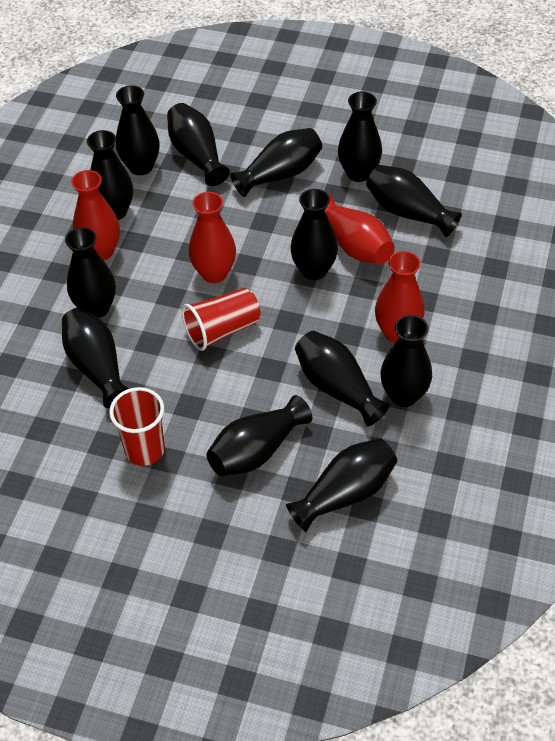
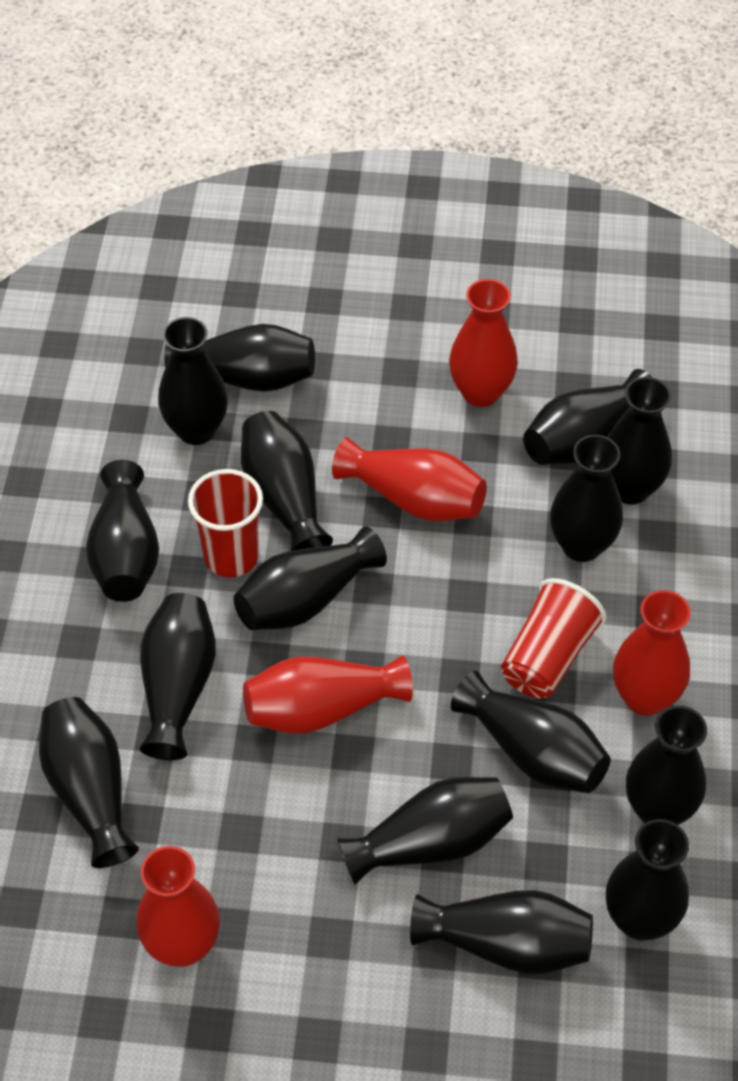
black vase: [62,307,129,408] [65,227,116,318] [87,130,133,220] [116,85,160,175] [167,103,230,186] [207,395,312,476] [230,128,322,197] [286,438,397,532] [291,189,338,280] [295,331,390,427] [338,92,382,182] [366,165,462,237] [380,315,432,407] = 13 -> [39,697,139,868] [86,460,159,602] [139,593,216,760] [158,317,228,445] [164,324,315,392] [234,526,387,630] [241,411,333,551] [337,777,513,885] [410,890,593,974] [451,671,611,793] [523,369,652,465] [550,435,623,562] [606,819,689,941] [607,377,672,505] [626,706,707,825] = 15
red vase: [71,170,120,260] [189,192,236,283] [325,194,395,264] [375,251,425,343] = 4 -> [136,846,220,967] [243,655,413,734] [332,437,487,521] [449,279,518,407] [613,590,691,716] = 5

